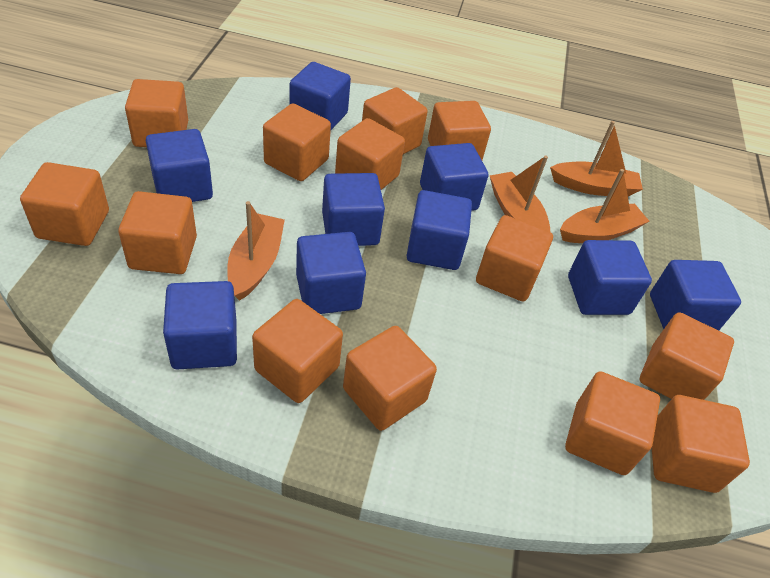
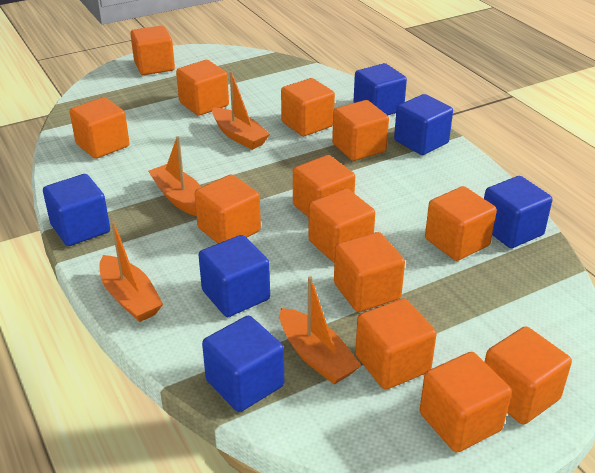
blue cube: [146,129,213,202] [163,281,237,370] [289,62,351,130] [296,232,366,314] [322,173,385,246] [407,190,472,270] [420,143,488,211] [568,240,652,315] [650,260,741,331] = 9 -> [43,174,110,246] [199,235,270,317] [202,316,284,412] [353,63,407,115] [394,94,453,155] [484,176,552,248] = 6

